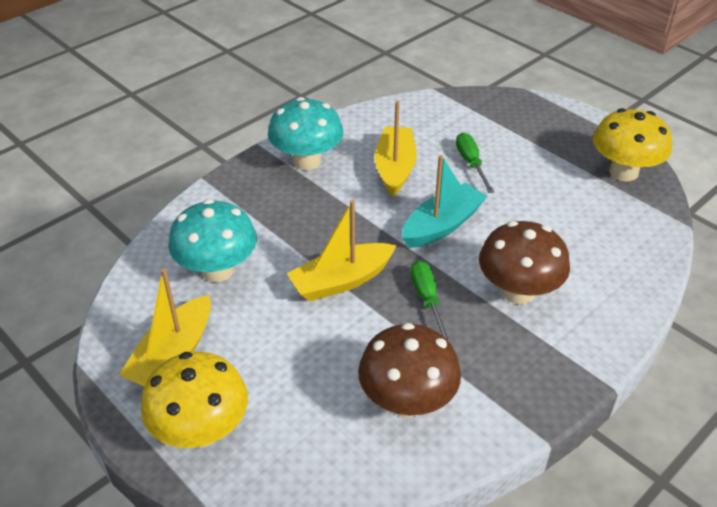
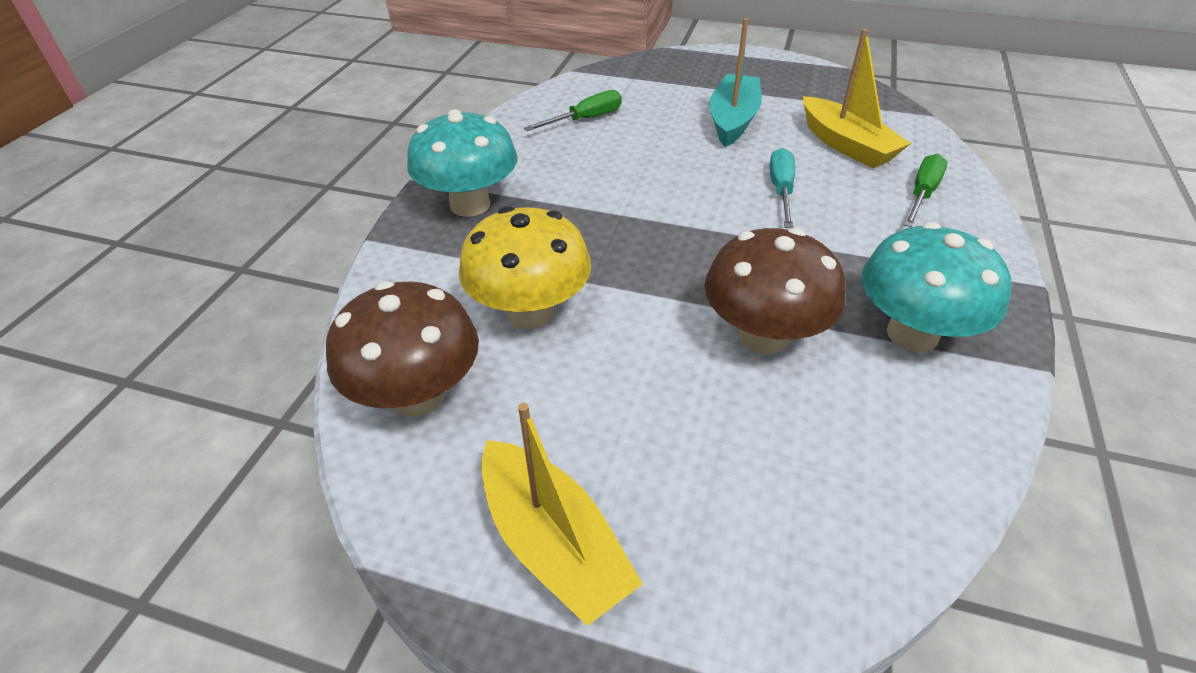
turquoise screwdriver: none = 0 -> [770,148,795,228] = 1
yellow boat: [119,268,211,387] [287,200,396,302] [375,101,417,197] = 3 -> [481,403,643,626] [803,29,911,168] = 2
yellow mushroom: [141,352,248,448] [593,108,672,181] = 2 -> [459,206,591,329] = 1

